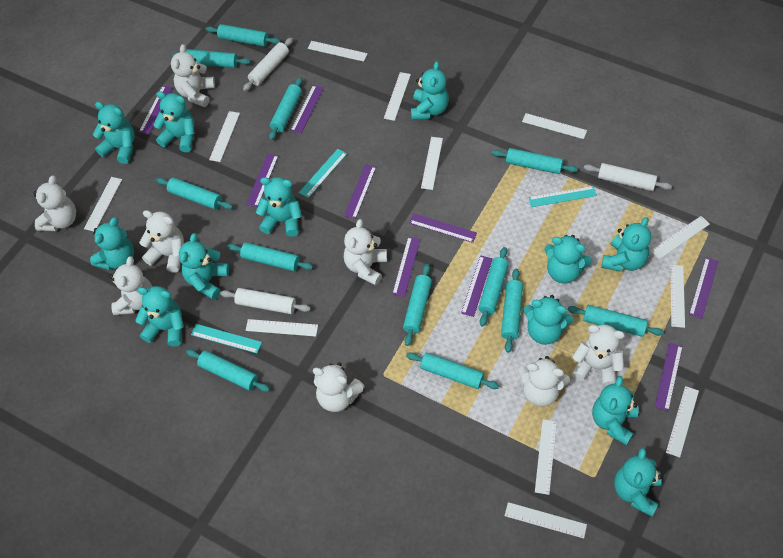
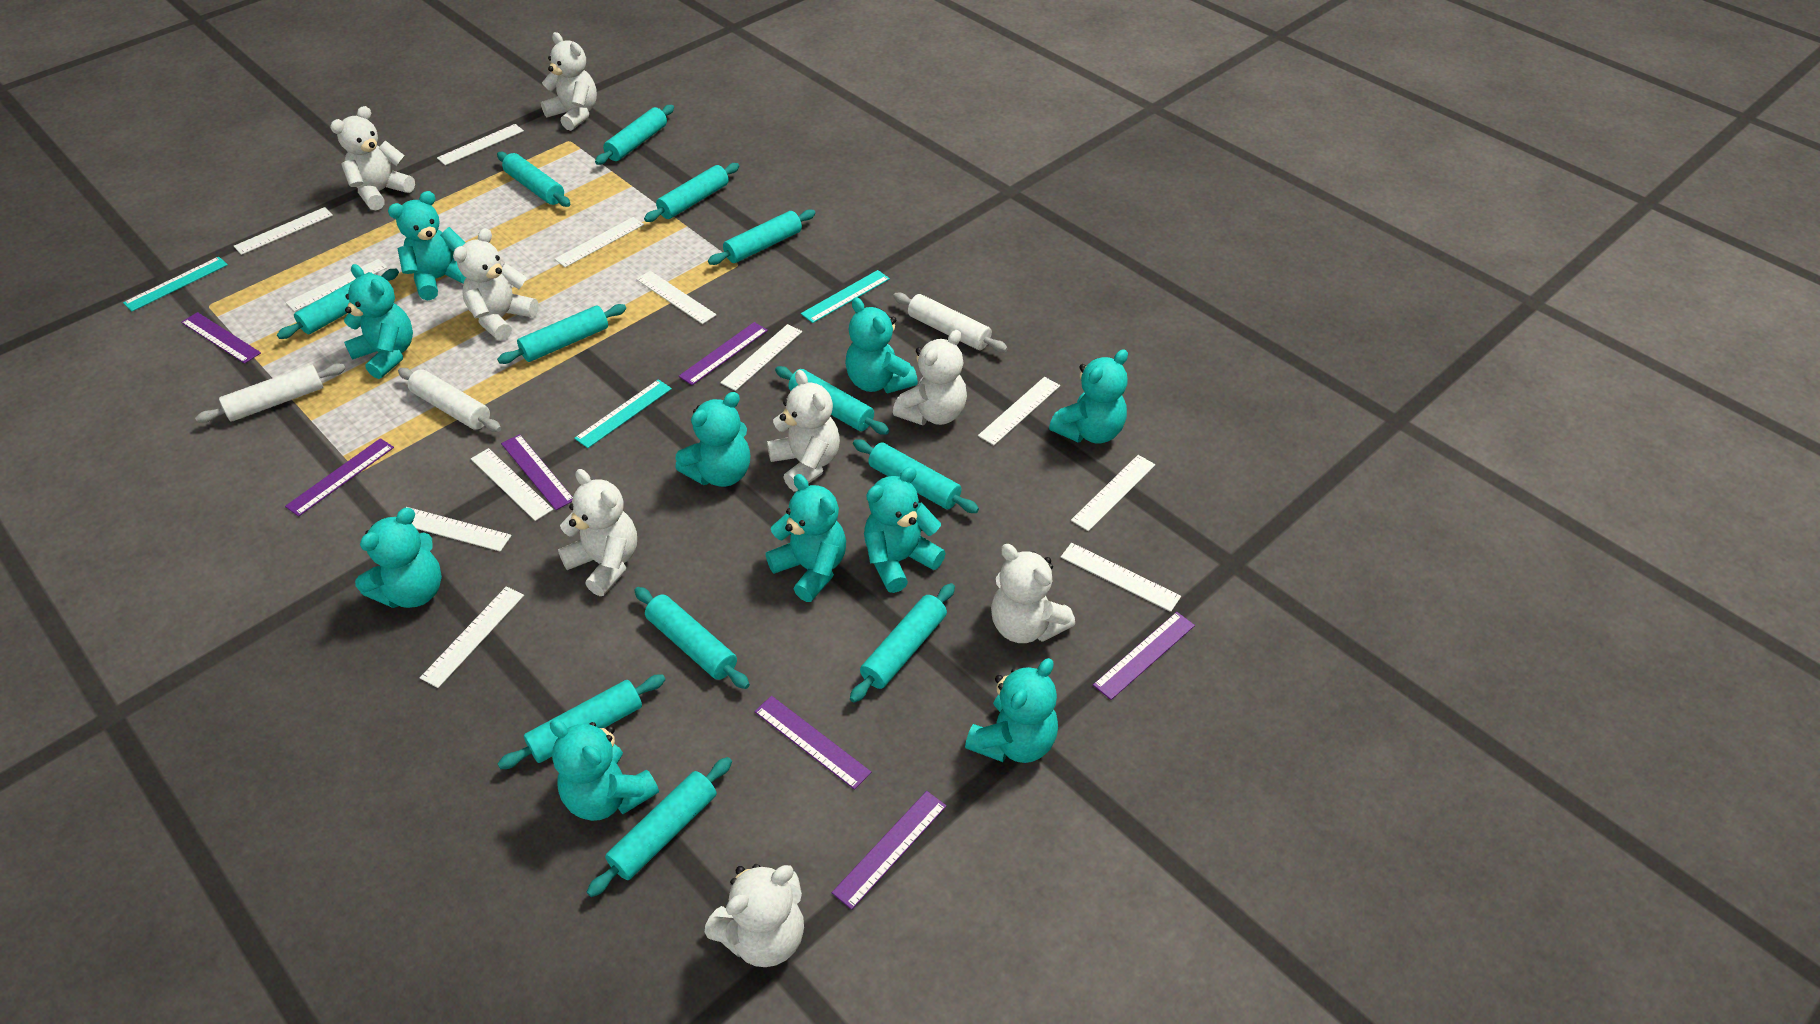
purple ruler: [139,86,173,134] [246,153,278,207] [291,85,324,134] [344,164,376,219] [392,237,420,297] [409,213,477,243] [461,255,493,317] [655,342,683,411] [689,257,719,319] = 9 -> [181,312,261,364] [285,438,394,517] [501,434,573,510] [679,322,768,385] [754,696,871,790] [832,791,946,910] [1093,612,1195,700] = 7
turquoise teddy bear: [90,217,134,270] [93,102,135,164] [135,286,184,347] [153,91,195,152] [179,233,229,300] [256,177,302,237] [411,61,449,120] [523,295,574,345] [544,235,592,284] [592,376,638,445] [601,217,651,272] [614,448,662,516] = 12 -> [344,264,413,379] [355,508,442,608] [388,191,466,300] [550,720,659,821] [675,392,750,487] [766,474,846,602] [845,297,918,393] [864,467,946,593] [965,658,1058,763] [1049,349,1128,444] = 10

